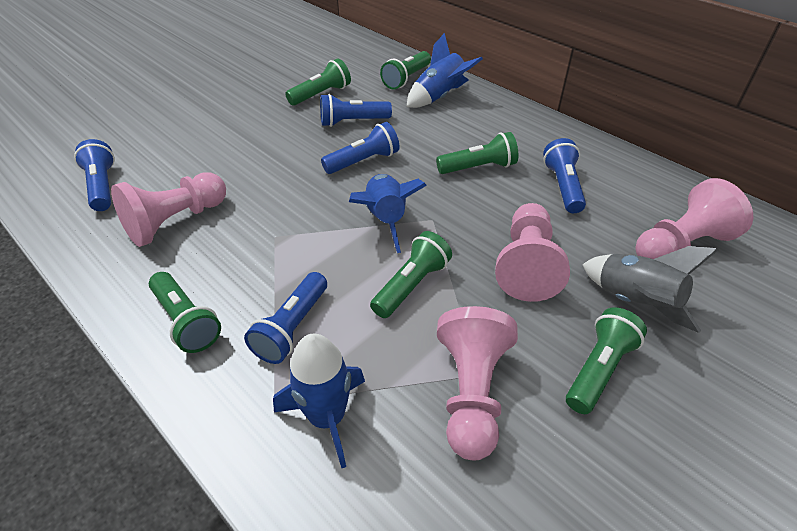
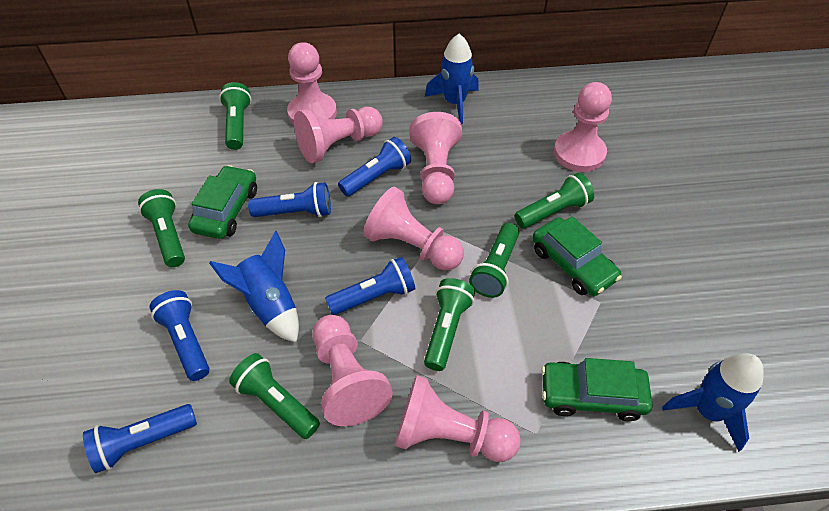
green car: none = 0 -> [188,165,257,239] [532,216,622,296] [541,358,653,421] = 3
grey rocket: [582,246,718,333] = 1 -> none = 0
pink pawn: [111,172,226,247] [437,306,518,460] [495,203,570,302] [635,178,753,259] = 4 -> [287,42,337,125] [294,107,383,163] [313,315,393,426] [363,187,464,271] [395,375,521,462] [410,112,462,204] [554,82,612,172] = 7

